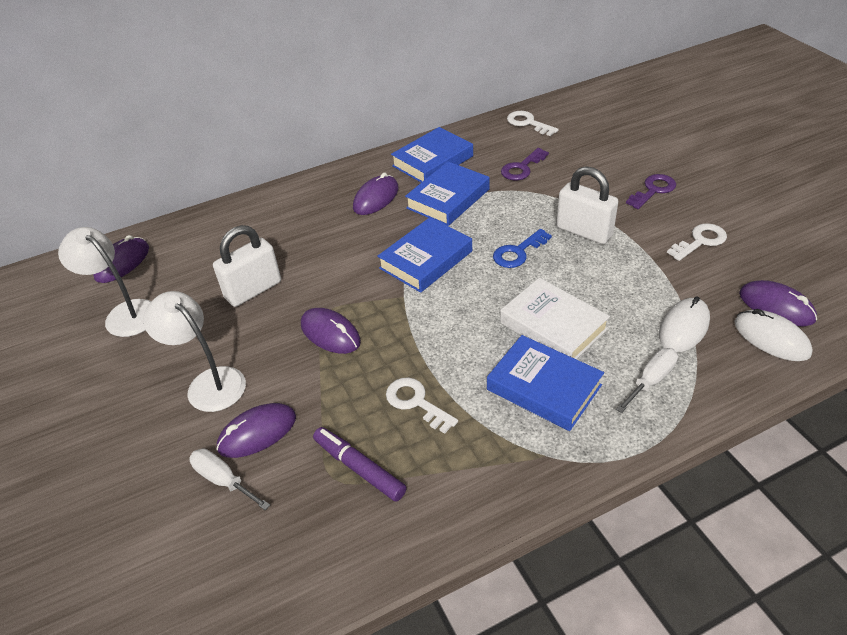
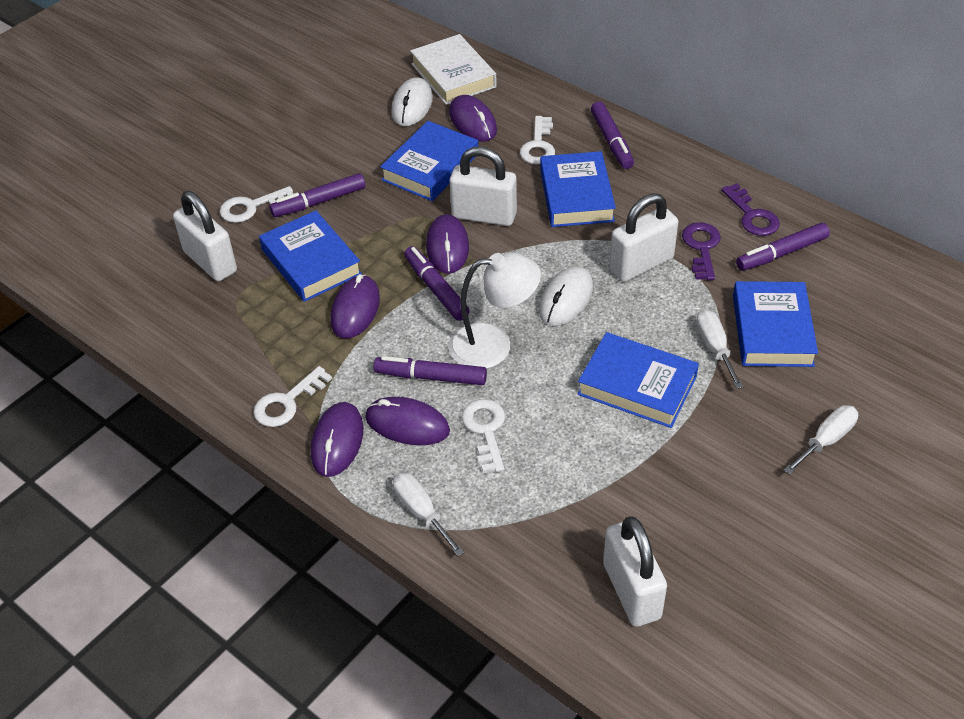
blue book: [377,217,472,293] [391,127,473,183] [405,161,490,226] [487,335,604,431] = 4 -> [259,210,362,302] [380,121,478,201] [540,151,616,227] [578,332,699,428] [733,281,818,367] = 5
blue key: [493,229,552,268] = 1 -> none = 0
purple marker: [313,427,407,501] = 1 -> [270,173,366,217] [374,356,487,385] [404,246,470,321] [591,102,634,169] [736,223,830,271] = 5
white key: [386,377,458,434] [507,111,559,136] [667,223,727,261] = 3 -> [220,186,293,223] [254,366,332,427] [462,399,505,473] [520,116,555,164] = 4
white lamp: [58,227,151,337] [143,291,246,412] = 2 -> [449,252,541,369] = 1
white padlock: [213,225,281,307] [556,166,618,244] = 2 -> [173,191,237,281] [450,147,517,226] [603,516,667,627] [609,193,678,282] = 4
white screwdriver: [189,448,270,510] [616,348,678,413] = 2 -> [393,473,464,557] [696,310,743,389] [783,405,858,475] = 3

